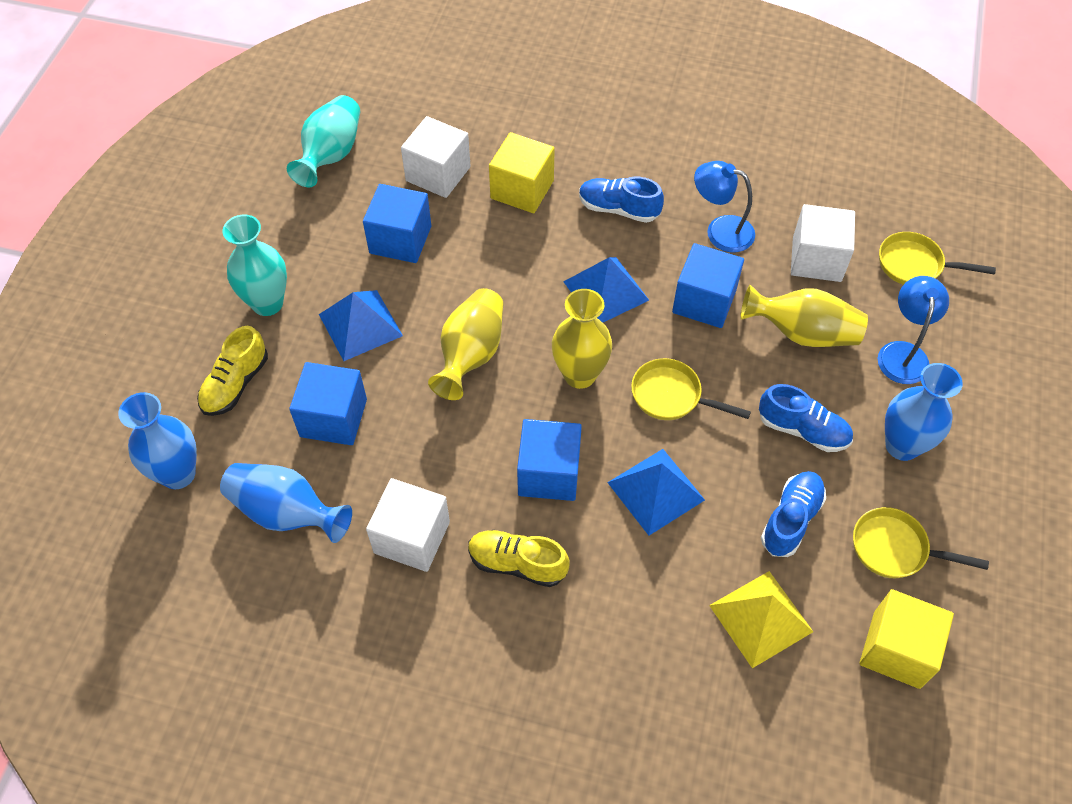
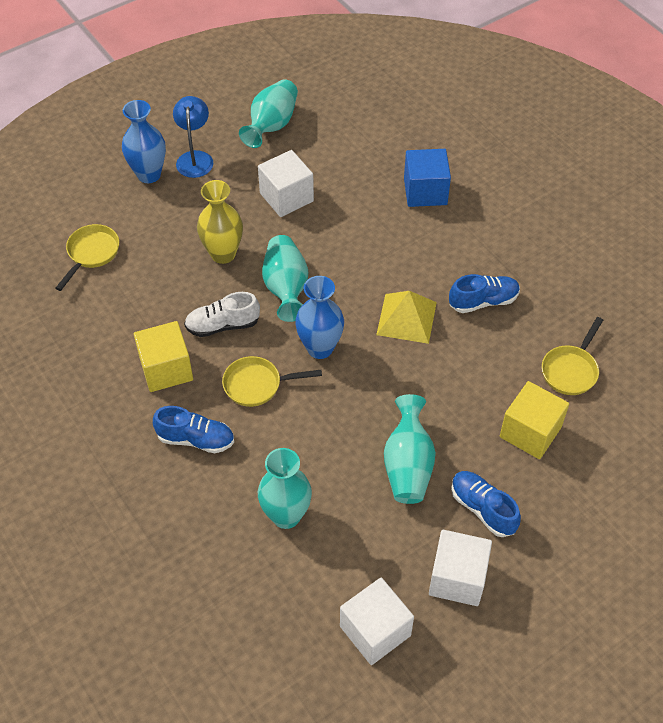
blue cube: [289,362,367,445] [363,184,431,263] [517,419,582,501] [672,243,744,328] = 4 -> [404,149,451,207] = 1
blue lamp: [694,161,755,252] [878,276,949,384] = 2 -> [173,96,214,178] = 1
blue pyramid: [319,290,403,361] [563,257,649,323] [607,449,705,535] = 3 -> none = 0
blue vase: [118,392,197,489] [220,463,352,543] [885,363,963,461] = 3 -> [122,100,166,183] [295,276,344,359] = 2
turquoise vase: [222,215,287,316] [287,95,360,187] = 2 -> [239,79,298,148] [258,448,312,529] [262,235,308,322] [384,394,436,504] = 4
white shoe: none = 0 -> [184,292,260,337] = 1
yellow shoe: [197,326,268,416] [468,530,570,587] = 2 -> none = 0
yellow vase: [428,288,503,400] [552,289,612,389] [740,285,868,347] = 3 -> [197,180,243,264] = 1

